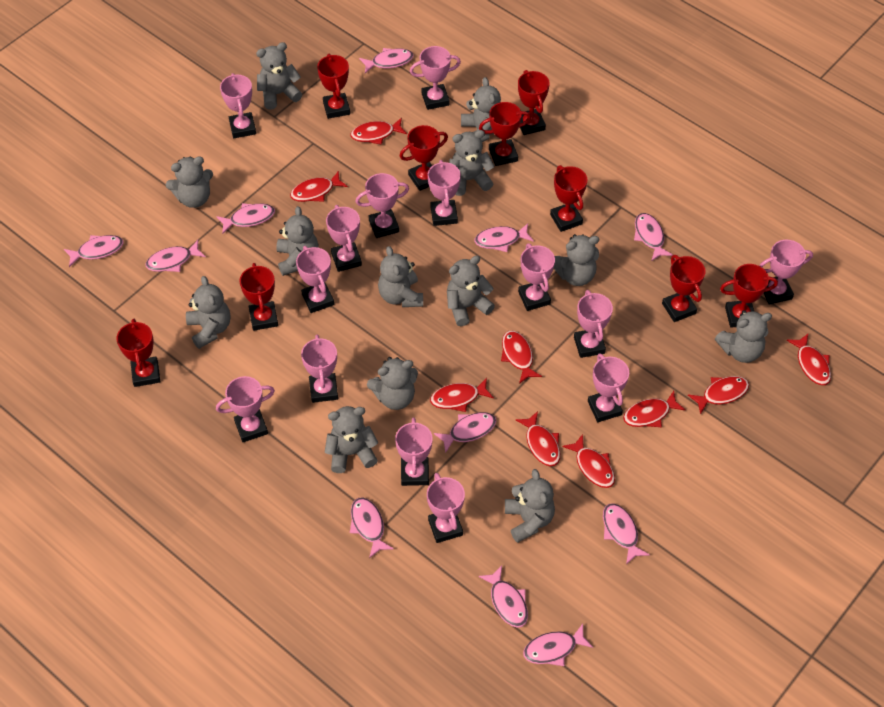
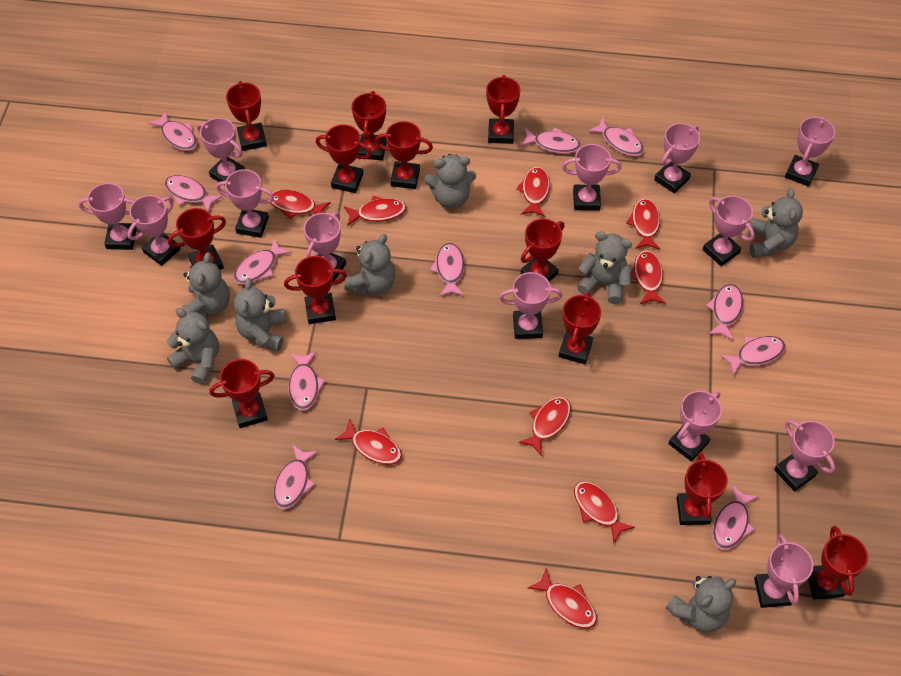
grey teddy bear: [166,156,213,208] [186,276,230,349] [256,42,302,110] [276,206,319,276] [325,406,378,473] [367,357,418,410] [378,246,423,307] [447,256,495,326] [449,130,495,196] [461,77,501,142] [505,469,555,543] [554,234,599,286] [715,310,772,363] = 13 -> [167,308,219,384] [182,252,230,319] [234,278,286,351] [345,234,396,295] [425,154,476,208] [577,231,632,304] [666,576,736,633] [750,188,803,258] = 8
pink trophy: [216,376,275,442] [220,73,256,138] [296,246,334,313] [301,334,338,403] [326,205,362,272] [355,173,409,238] [395,417,433,486] [410,46,461,110] [427,473,465,543] [428,160,461,226] [518,243,555,311] [574,290,613,358] [588,353,629,422] [759,240,813,305] = 14 -> [78,183,137,250] [128,195,180,266] [197,118,245,182] [216,169,274,238] [304,212,346,281] [499,272,563,339] [562,144,621,211] [654,123,700,194] [669,391,722,462] [703,196,755,266] [754,534,814,608] [774,419,835,491] [785,116,835,187] = 13
red trophy: [116,319,160,387] [240,263,278,331] [317,54,350,119] [399,125,448,191] [479,102,531,166] [518,70,550,135] [550,165,588,232] [662,255,706,322] [720,264,778,328] = 9 -> [168,208,226,270] [209,359,275,428] [226,81,267,151] [284,256,347,324] [316,124,372,193] [352,91,387,161] [375,121,433,189] [486,75,520,144] [521,219,564,282] [559,292,601,364] [677,452,728,525] [808,526,868,600] = 12

